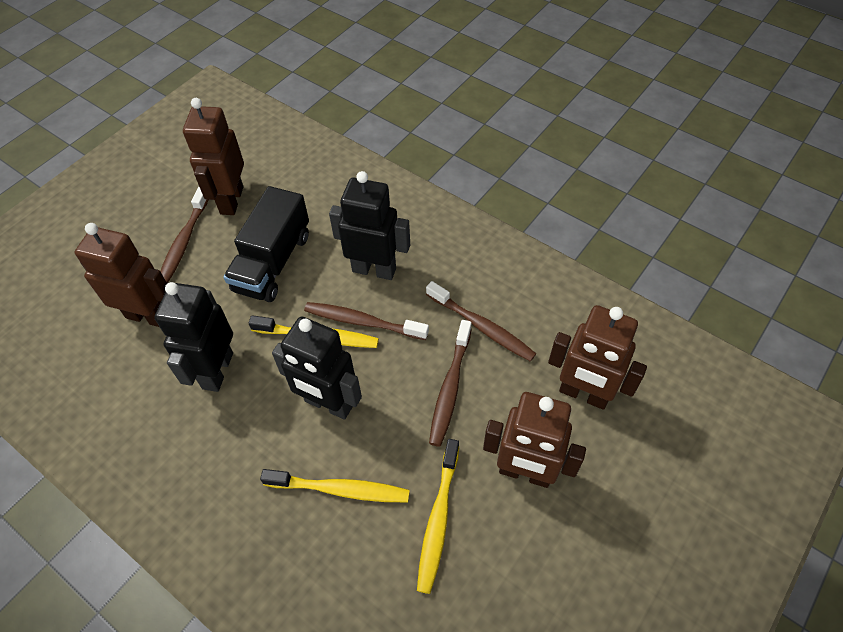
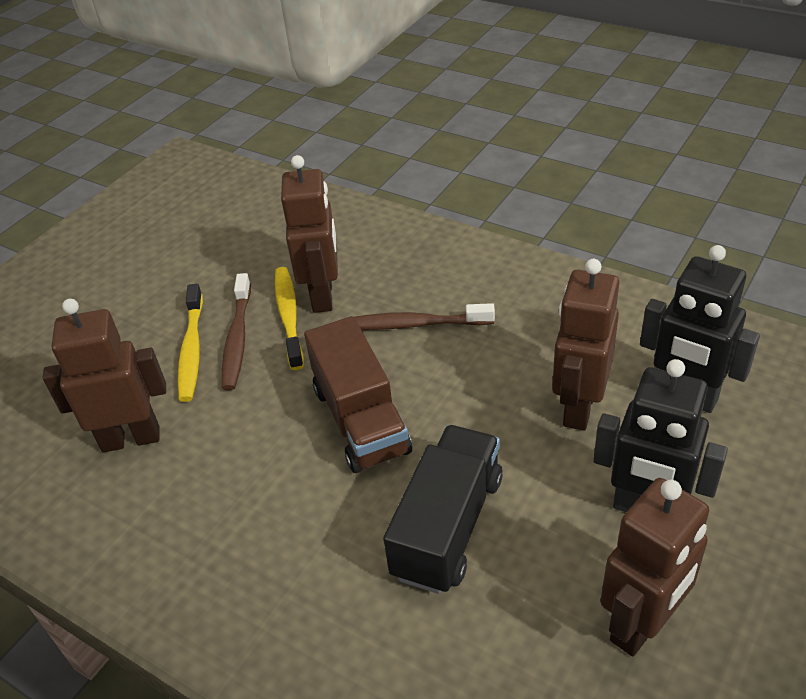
black robot: [154,282,233,392] [272,317,362,420] [329,171,410,280] = 3 -> [593,359,728,512] [640,245,760,413] = 2
brown toothbrush: [160,187,208,284] [304,302,429,340] [426,281,536,362] [429,320,472,447] = 4 -> [222,273,251,390] [354,303,495,330] = 2
brown truck: none = 0 -> [304,316,412,473] = 1
yellow toothbrush: [249,315,379,348] [260,469,410,502] [417,439,459,594] = 3 -> [178,284,203,402] [275,267,304,370] = 2

